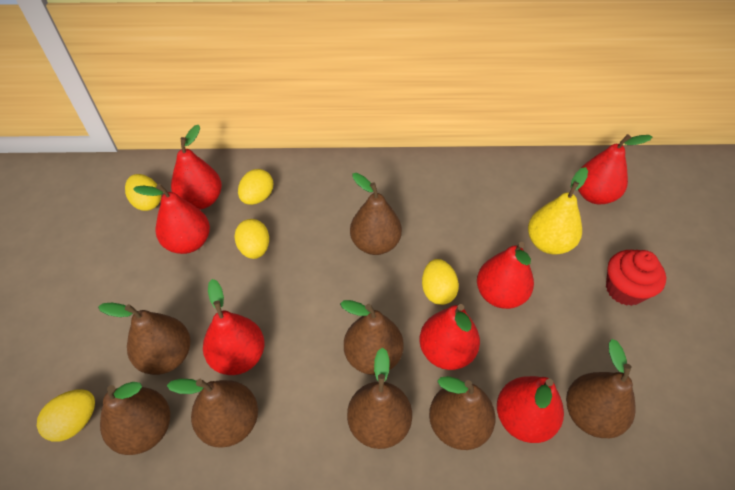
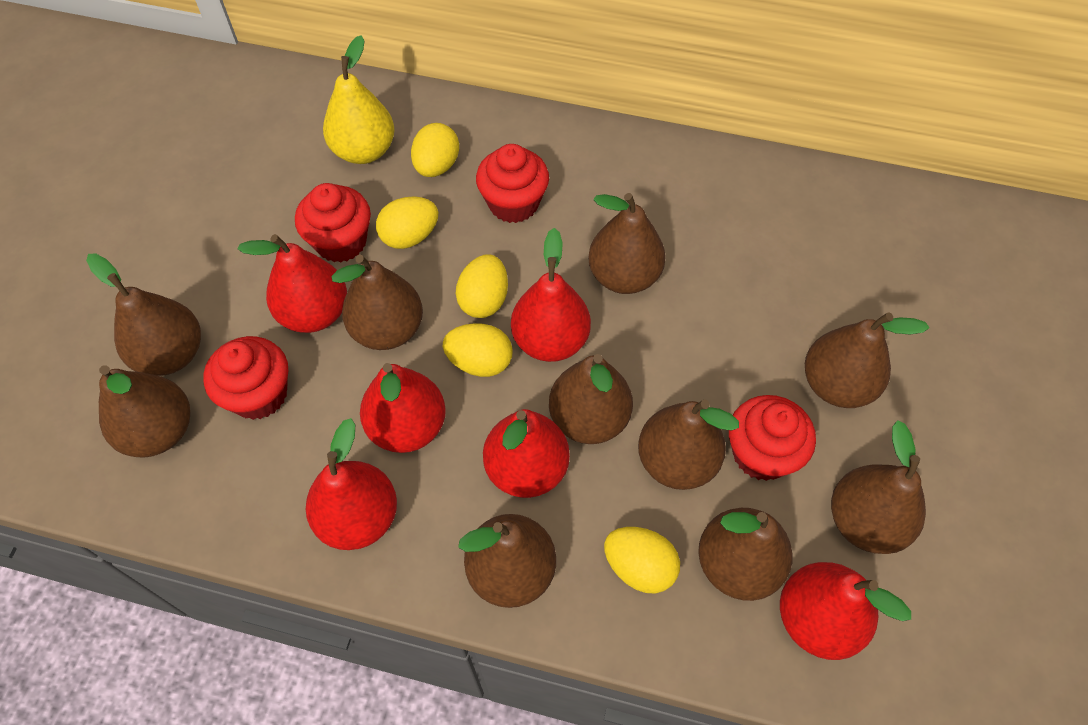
brown pear: [98,303,191,375] [100,382,170,455] [167,379,258,448] [340,300,404,375] [347,347,412,449] [350,173,402,255] [429,376,496,450] [566,339,636,438] = 8 -> [86,253,201,376] [99,365,190,458] [332,254,423,350] [458,514,556,608] [549,354,633,444] [588,193,666,294] [638,399,739,490] [698,508,792,601] [805,312,929,408] [831,420,926,554] = 10
red cupcake: [606,250,666,306] = 1 -> [203,336,288,420] [295,183,371,263] [476,144,549,223] [729,395,816,481] = 4
red pear: [133,184,210,254] [171,125,222,209] [203,279,265,375] [419,304,480,370] [477,242,534,309] [497,376,564,443] [578,134,652,204] = 7 -> [237,234,347,333] [306,418,397,550] [360,363,446,453] [483,409,570,498] [511,228,591,362] [780,562,911,660] = 6

